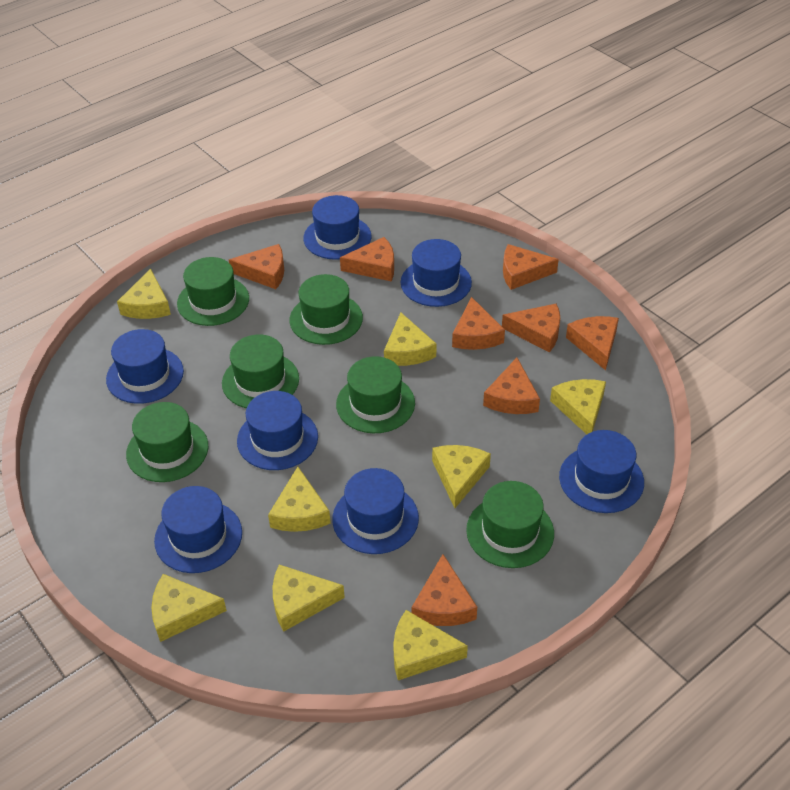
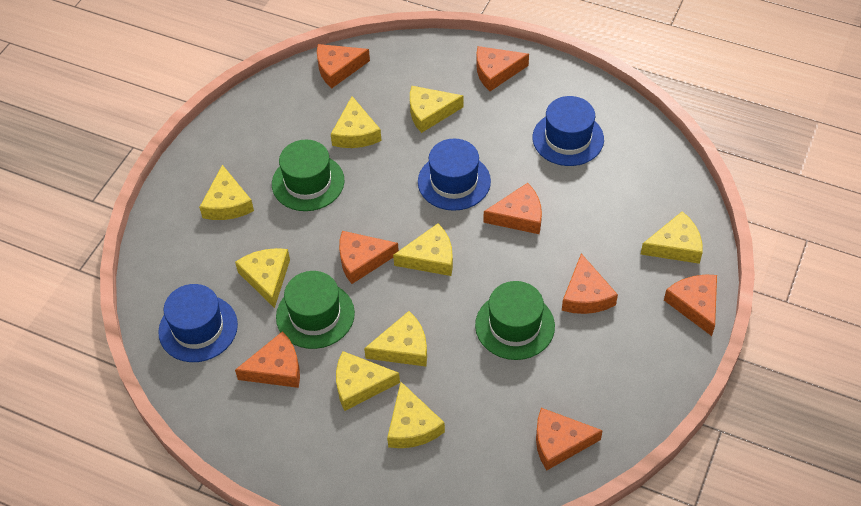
blue hat: [106,329,184,404] [154,486,242,573] [237,391,318,470] [304,195,372,260] [332,468,419,554] [400,239,472,307] [559,430,644,513] = 7 -> [158,284,238,362] [418,139,491,211] [533,96,604,166] = 3
green hat: [126,402,208,482] [177,257,249,326] [222,334,299,408] [290,274,363,345] [336,356,415,433] [466,481,554,568] = 6 -> [272,140,344,211] [276,271,355,349] [475,281,555,360] = 3
yellow cheese: [117,268,171,319] [151,574,227,642] [268,467,331,532] [272,565,345,632] [384,313,437,366] [393,610,468,680] [432,445,491,508] [550,379,606,434] = 8 -> [199,165,254,220] [235,248,290,308] [331,96,382,148] [336,351,400,411] [364,311,427,366] [387,382,445,448] [393,224,453,276] [410,86,464,133] [641,211,703,264] = 9

